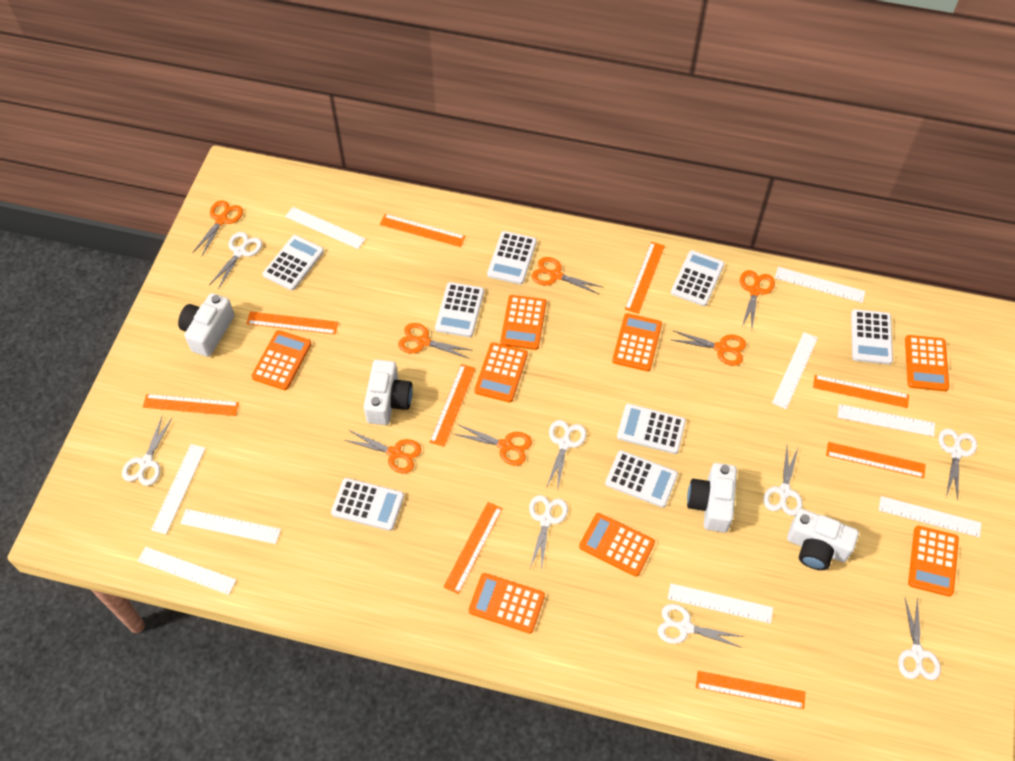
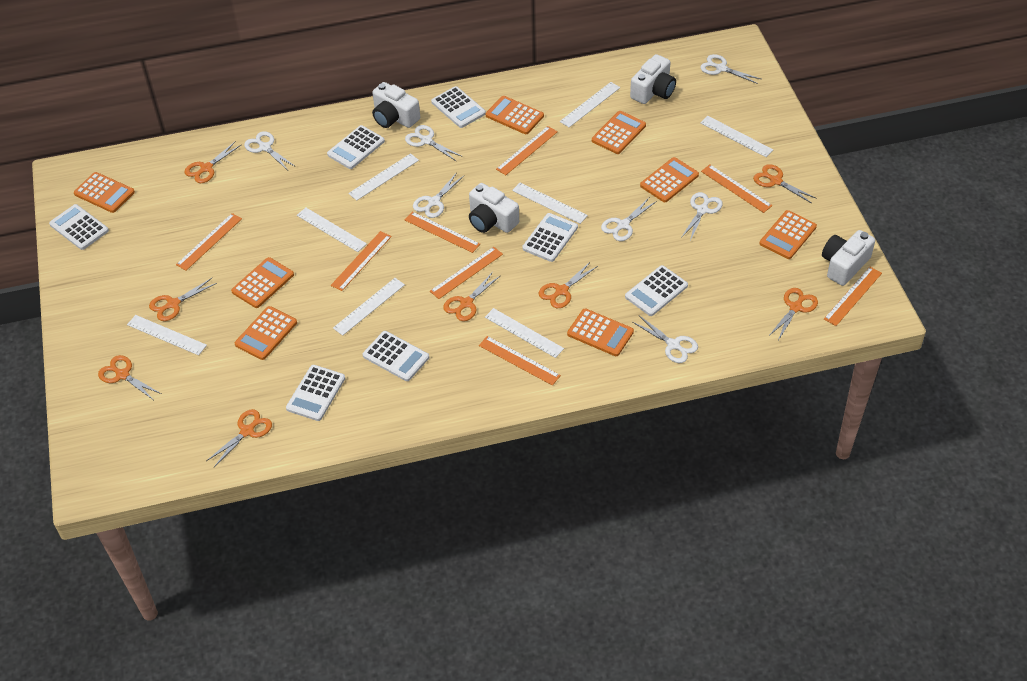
orange ruler: [143,394,239,416] [246,311,338,335] [380,214,465,247] [430,364,476,447] [443,502,502,594] [625,242,665,314] [696,671,805,709] [813,375,909,408] [826,442,926,478] = 9 -> [176,213,242,271] [331,231,392,291] [405,211,480,253] [430,247,503,299] [479,336,561,386] [496,126,558,175] [701,165,773,213] [824,267,882,326] = 8
orange scissors: [192,200,243,256] [345,430,421,473] [398,323,473,359] [454,424,532,466] [532,257,602,295] [672,331,746,366] [740,270,775,328] = 7 -> [98,355,161,400] [149,278,217,321] [184,142,242,183] [206,409,272,467] [443,272,501,321] [539,261,598,308] [753,164,817,203] [769,288,818,340] = 8
white calculator: [263,235,324,291] [331,478,404,531] [435,282,484,337] [487,231,537,284] [605,450,678,508] [617,404,686,454] [671,250,725,306] [851,309,893,364] = 8 -> [49,204,109,250] [286,365,345,421] [327,125,385,169] [363,331,429,381] [431,86,486,128] [522,213,578,262] [625,265,688,316] = 7
white ruler: [138,547,236,595] [151,444,206,534] [180,509,281,544] [285,207,366,249] [668,583,773,624] [772,332,818,409] [775,267,866,303] [838,404,935,437] [879,496,981,537] = 9 -> [127,315,207,355] [297,207,367,252] [333,278,405,336] [348,153,419,201] [485,308,564,358] [512,183,588,224] [560,82,620,127] [700,116,773,157] = 8
white scissors: [122,417,173,486] [209,232,262,289] [529,495,568,572] [546,420,587,492] [658,604,744,648] [763,447,803,516] [898,597,941,680] [939,429,977,501] = 8 -> [244,131,296,170] [405,125,463,161] [413,174,464,218] [601,198,657,241] [632,316,698,363] [681,192,723,241] [700,54,761,84] = 7

